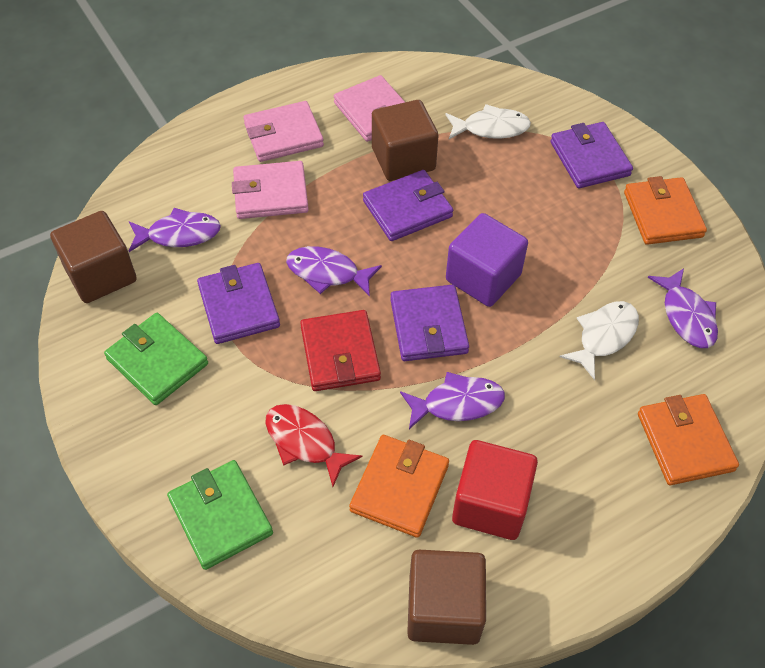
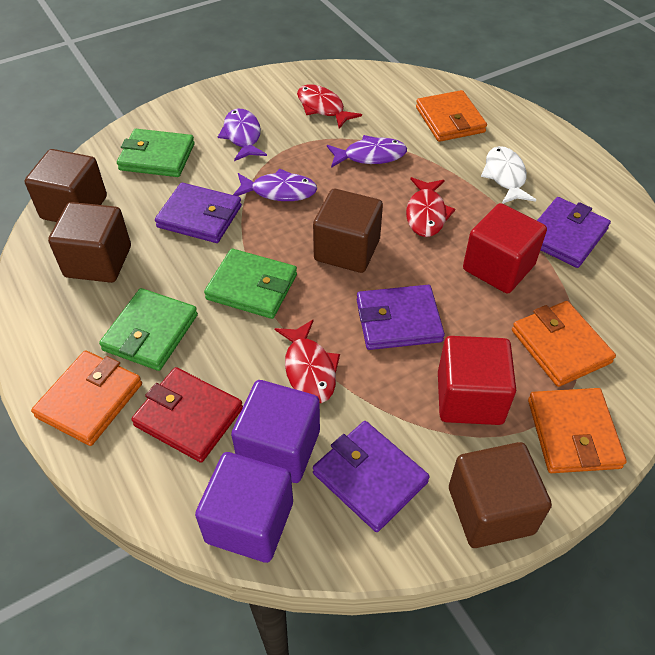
brown cube: [50,211,137,303] [372,100,439,181] [407,550,486,645] = 3 -> [24,149,107,222] [48,202,131,283] [313,189,383,273] [449,442,552,548] = 4
green wallet: [104,313,208,405] [167,460,273,570] = 2 -> [99,288,198,371] [117,129,195,177] [204,249,297,319] = 3
orange wallet: [349,435,449,538] [624,176,707,245] [638,394,739,485] = 3 -> [31,350,142,446] [416,90,487,142] [512,301,616,387] [528,388,627,473] = 4
pink wallet: [232,161,309,219] [244,101,324,162] [334,75,405,142] = 3 -> none = 0
purple cube: [446,213,528,307] = 1 -> [195,452,293,563] [231,380,320,483] = 2
purple fish: [129,208,221,252] [286,246,382,297] [400,372,505,429] [648,268,718,348] = 4 -> [218,109,267,161] [233,169,317,201] [327,135,407,168] = 3
red cube: [452,440,538,540] = 1 -> [438,336,516,425] [463,203,547,294] = 2
red fish: [265,404,362,487] = 1 -> [274,319,340,403] [297,85,362,129] [406,177,455,237] = 3
white fish: [445,104,531,139] [560,301,639,380] = 2 -> [481,146,536,204] = 1

